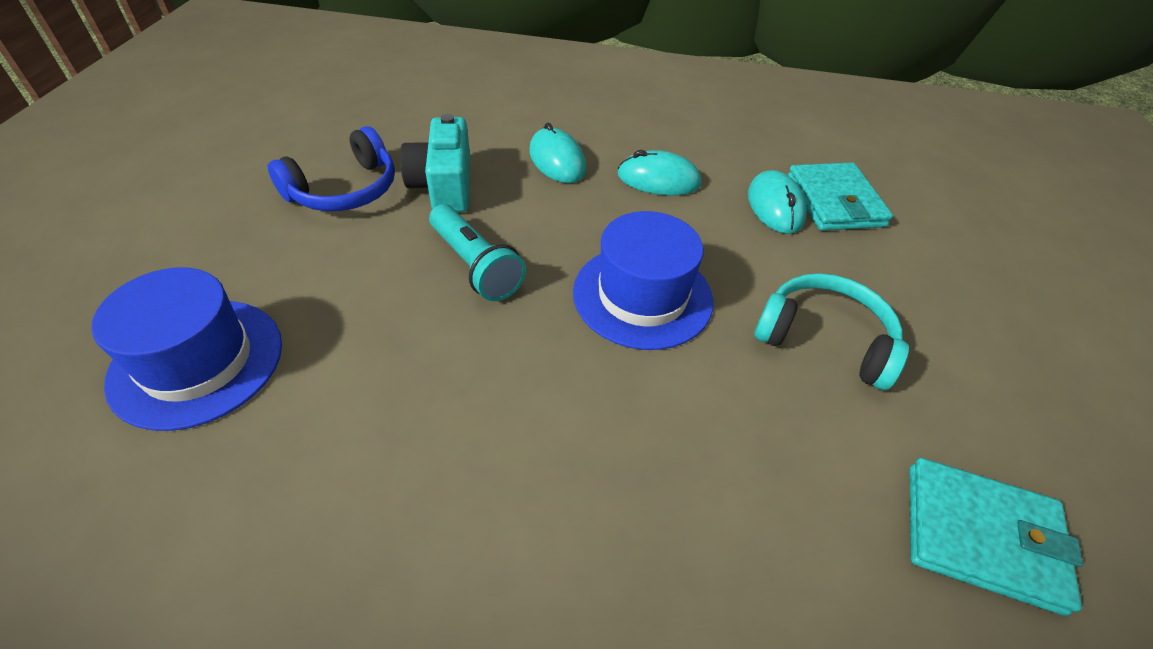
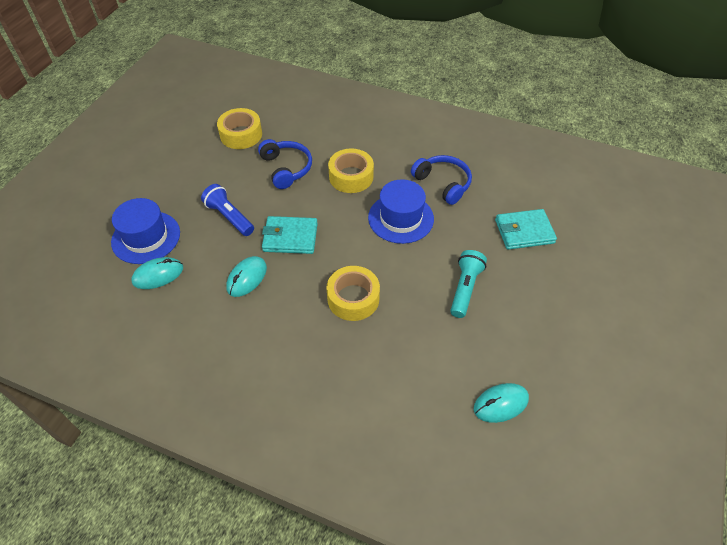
blue flashlight: none = 0 -> [201,184,254,236] = 1
blue headphones: [268,126,395,211] = 1 -> [258,139,312,189] [411,155,472,205] = 2
turquoise camera: [400,114,470,212] = 1 -> none = 0
turquoise headphones: [754,273,909,390] = 1 -> none = 0
yellow tape: none = 0 -> [217,108,262,149] [326,266,380,321] [328,148,374,193] = 3

